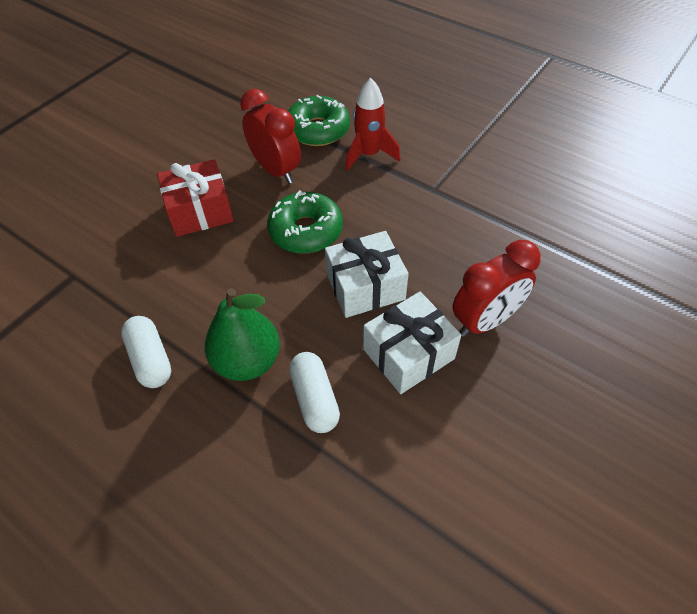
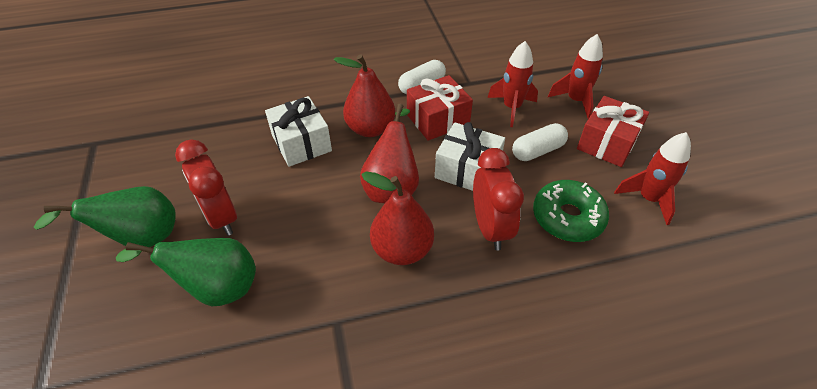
green donut: [267,190,343,254] [288,95,350,146] = 2 -> [533,180,609,242] = 1
green pear: [205,288,280,381] = 1 -> [34,186,176,247] [116,238,256,306] = 2
red gift: [157,159,234,237] = 1 -> [407,75,473,141] [577,96,649,167] = 2
red pear: none = 0 -> [334,54,395,137] [360,104,419,204] [361,171,434,265] = 3
red rocket: [345,78,400,171] = 1 -> [487,41,538,127] [548,34,603,119] [614,132,691,225] = 3

